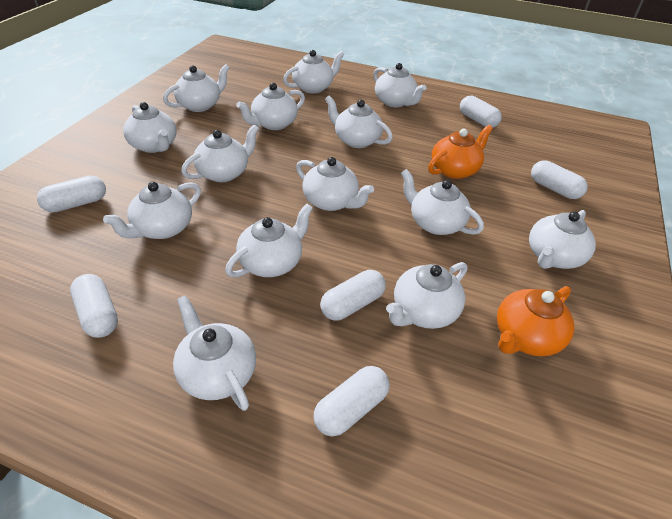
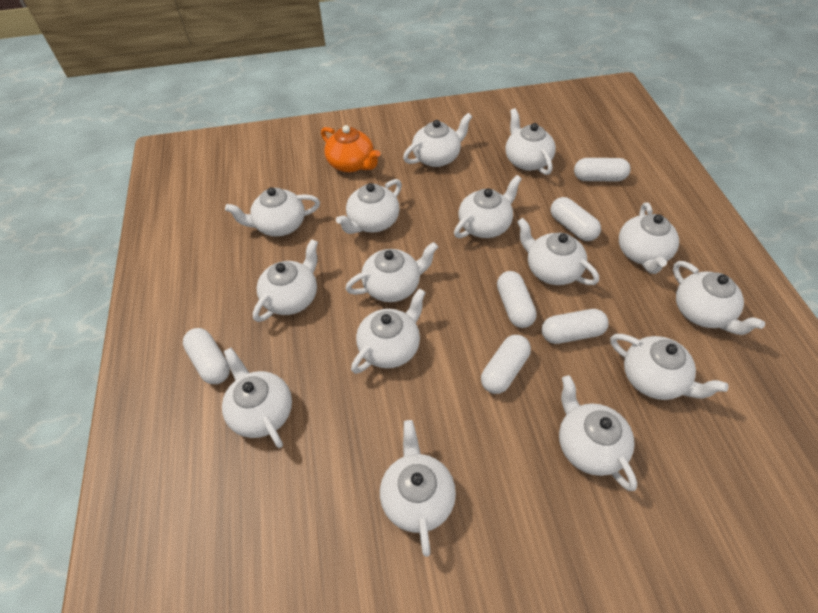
orange teapot: [428,125,493,179] [497,286,574,356] = 2 -> [321,125,380,172] = 1
white teapot: [103,182,201,239] [123,102,177,153] [163,64,229,112] [173,295,256,411] [181,124,259,182] [225,204,313,277] [236,83,305,130] [283,50,344,94] [296,157,374,211] [325,96,393,148] [373,63,426,107] [386,262,468,329] [401,169,484,235] [529,210,596,269] = 14 -> [222,348,292,448] [225,187,320,237] [253,239,318,322] [336,179,402,234] [345,242,438,302] [351,288,426,374] [380,420,456,557] [403,113,472,167] [454,175,522,238] [505,108,556,175] [517,218,599,285] [559,375,637,491] [610,334,729,400] [619,202,679,274] [673,261,765,335] = 15

